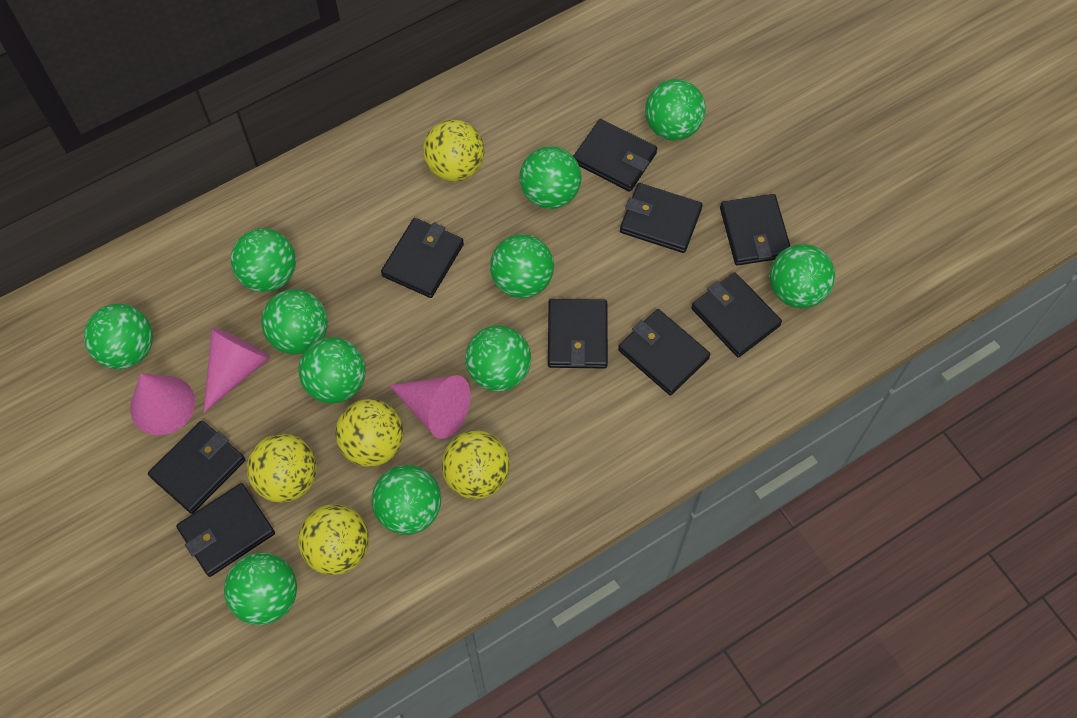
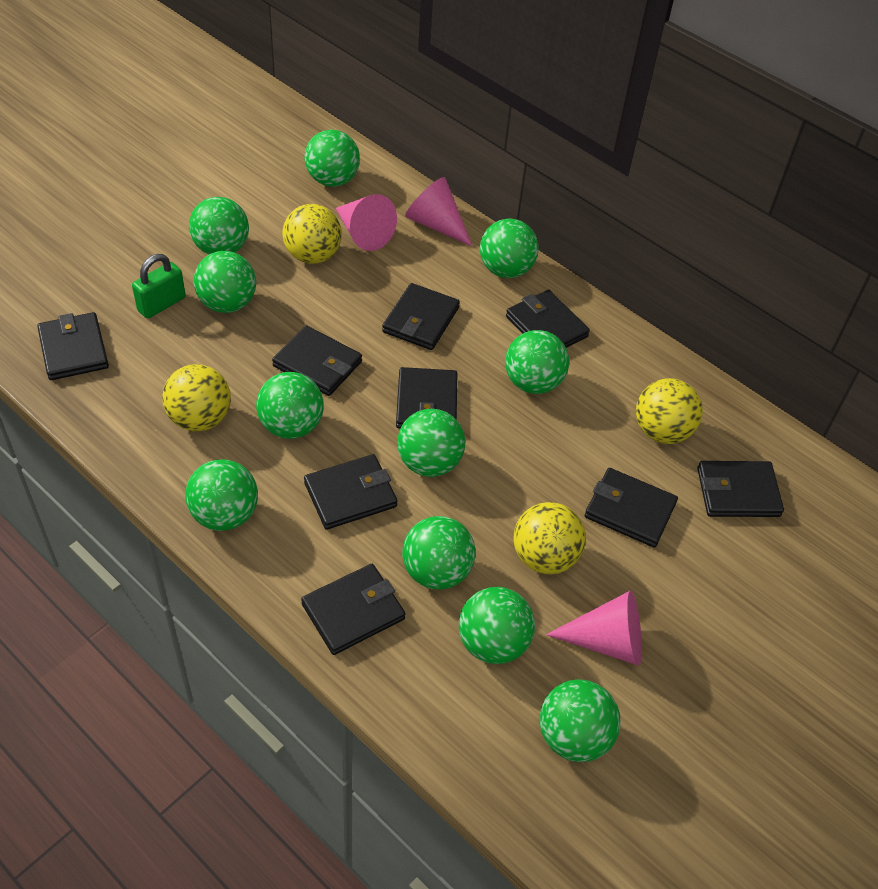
green padlock: none = 0 -> [132,254,186,318] = 1
yellow ball: [247,434,317,503] [298,504,369,575] [335,399,404,467] [423,120,485,182] [442,431,510,499] = 5 -> [162,364,231,431] [283,204,342,264] [513,502,586,575] [636,378,703,444] = 4

